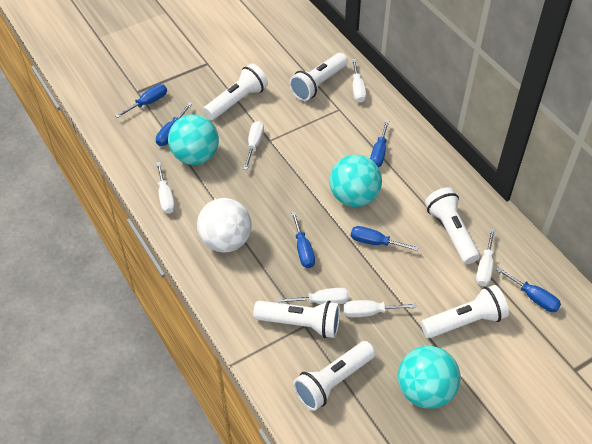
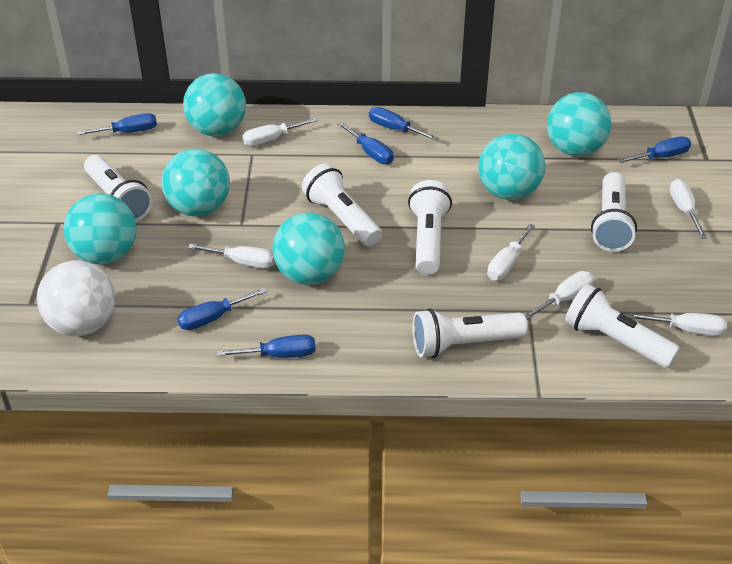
turquoise ball: [168,114,219,165] [329,155,382,207] [398,346,461,409] = 3 -> [64,193,137,265] [162,148,230,217] [183,73,246,136] [272,213,345,285] [478,133,545,200] [547,92,611,157] = 6

